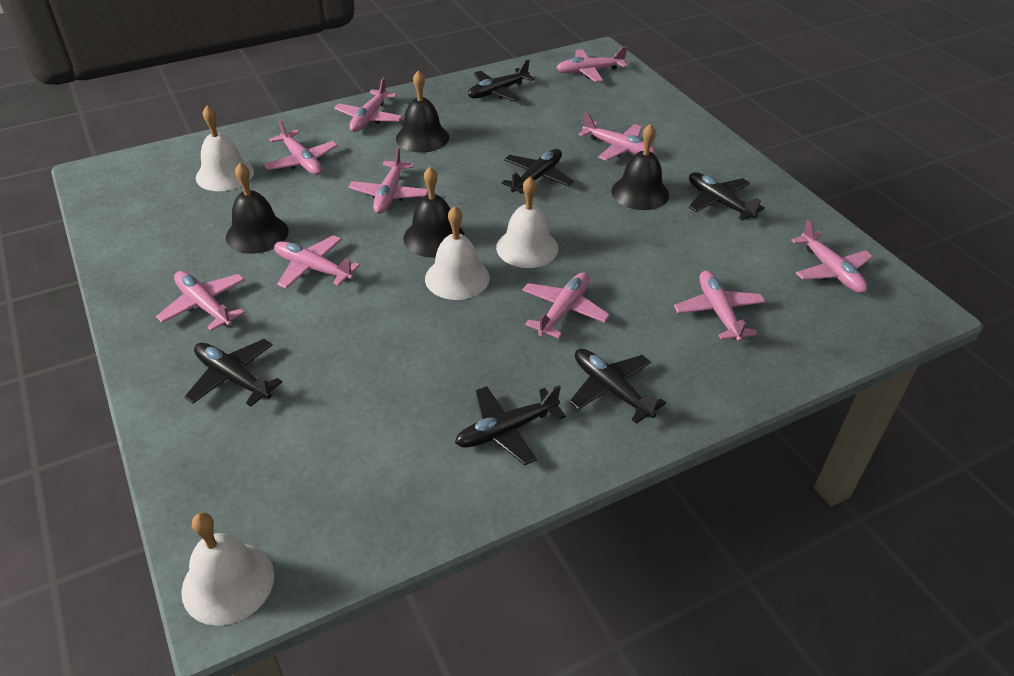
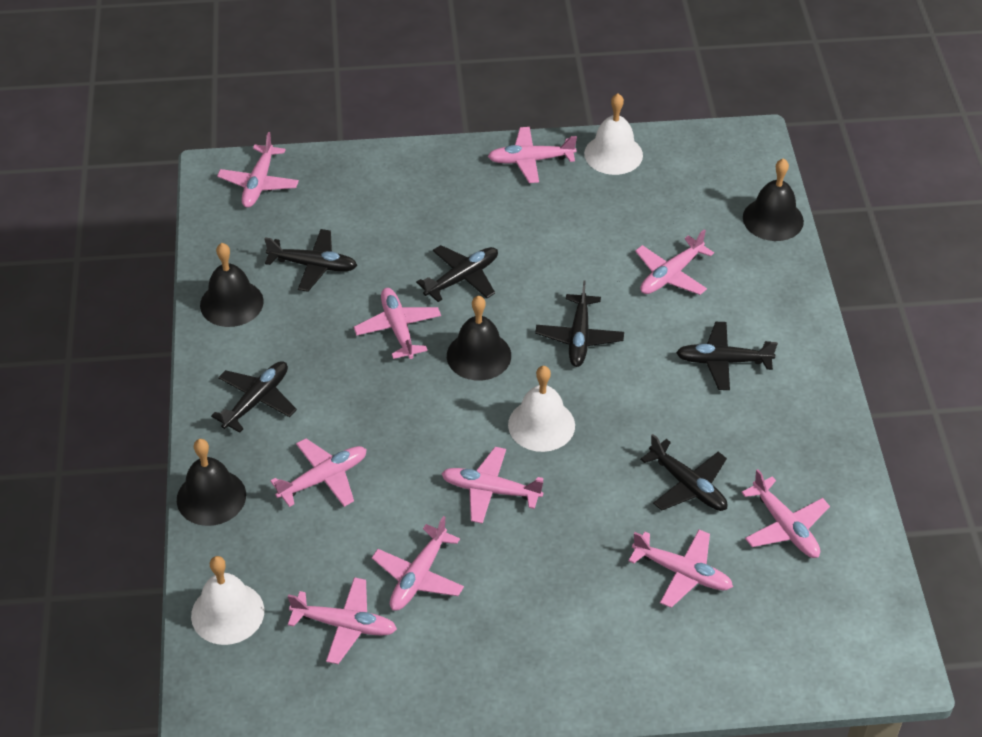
white bell: [181,513,274,626] [196,106,254,191] [425,206,490,300] [496,177,558,268] = 4 -> [191,556,264,645] [508,366,575,452] [584,93,643,175] = 3

